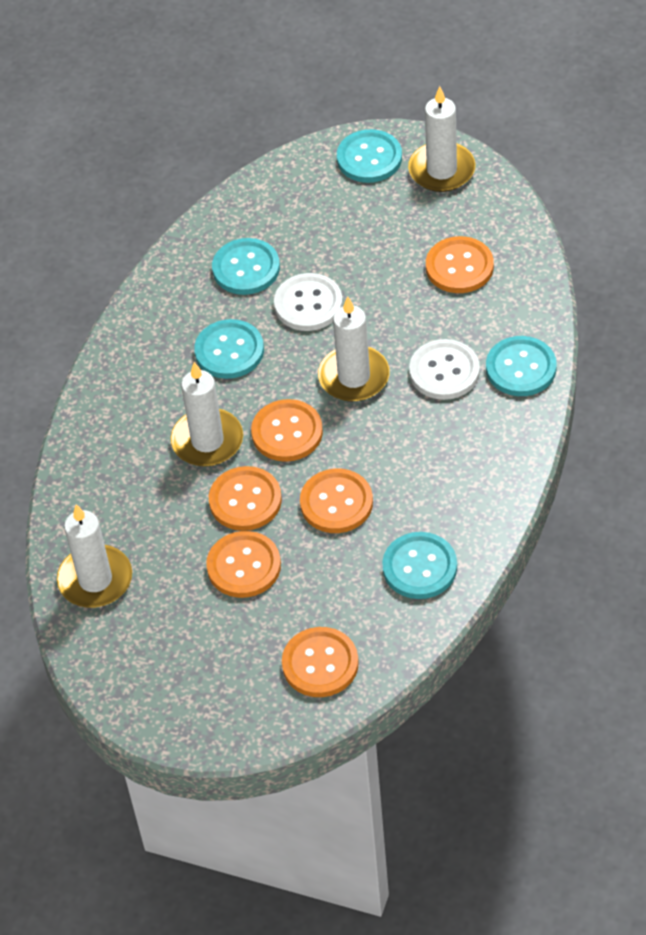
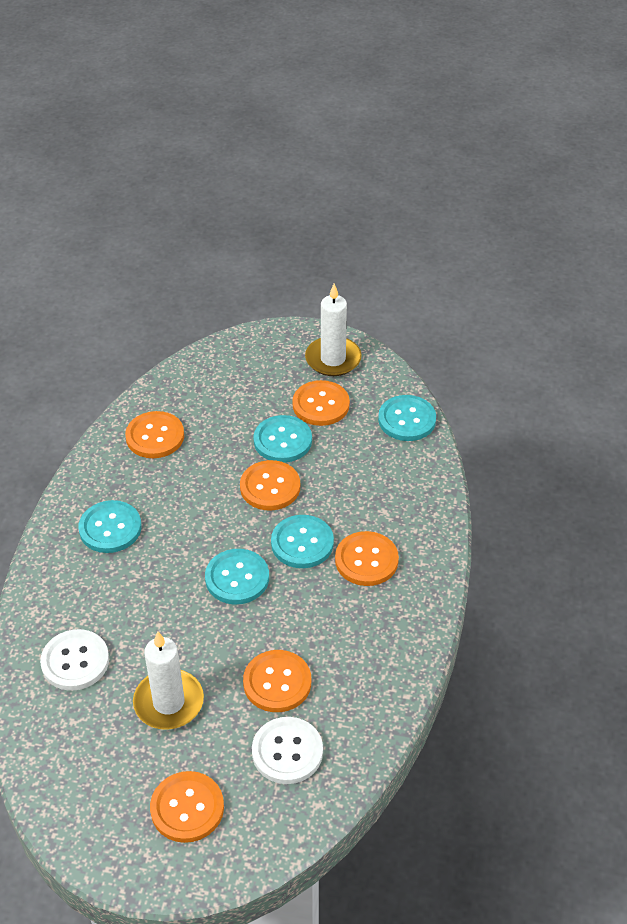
white candle: [57,504,132,608] [171,362,243,467] [318,296,390,402] [408,86,476,192] = 4 -> [133,631,204,730] [305,283,362,376] = 2

